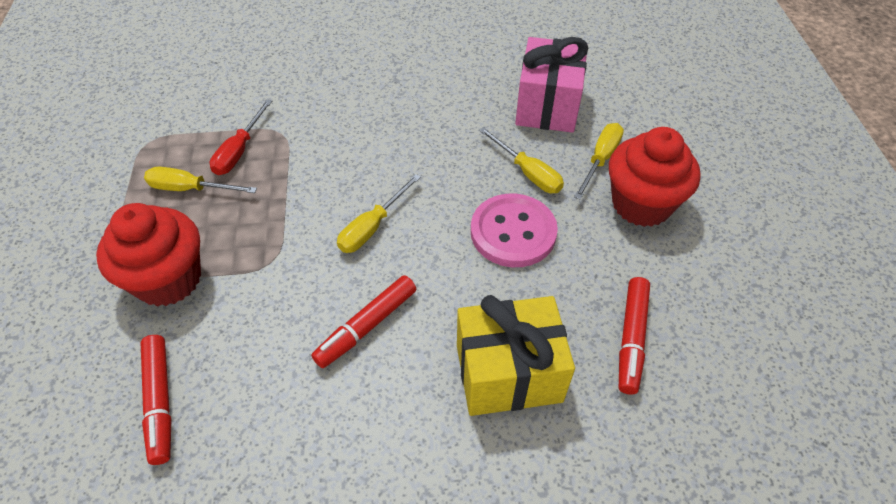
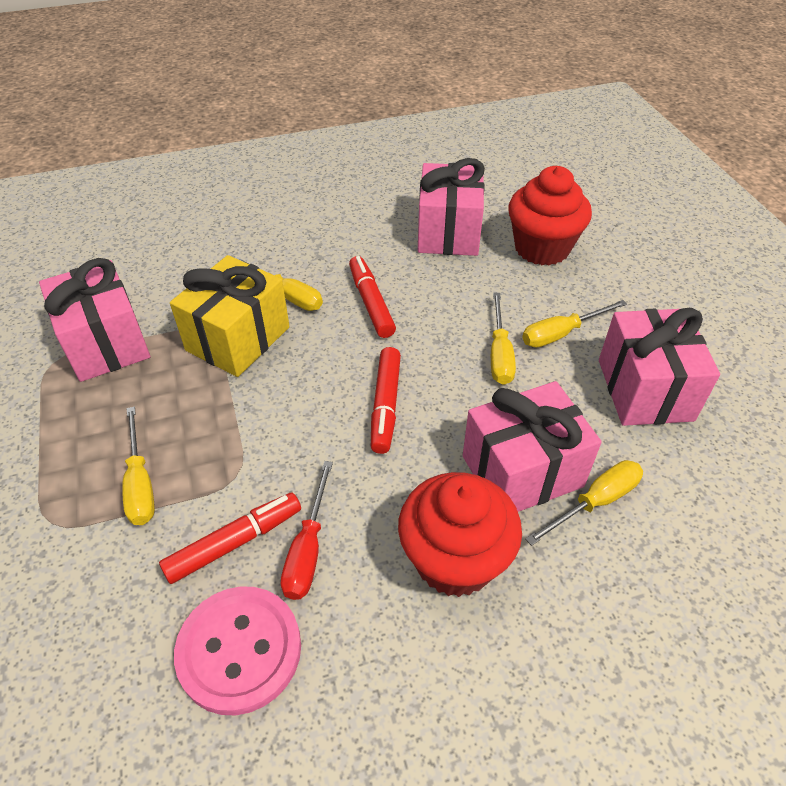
pink gift: [515,37,588,133] = 1 -> [39,258,150,382] [418,158,485,256] [463,381,602,512] [599,308,720,426] = 4
yellow screwdriver: [144,167,257,193] [337,174,421,253] [479,127,564,193] [574,123,624,200] = 4 -> [122,406,155,525] [236,257,323,311] [491,293,516,385] [522,300,627,348] [525,460,643,546] = 5

